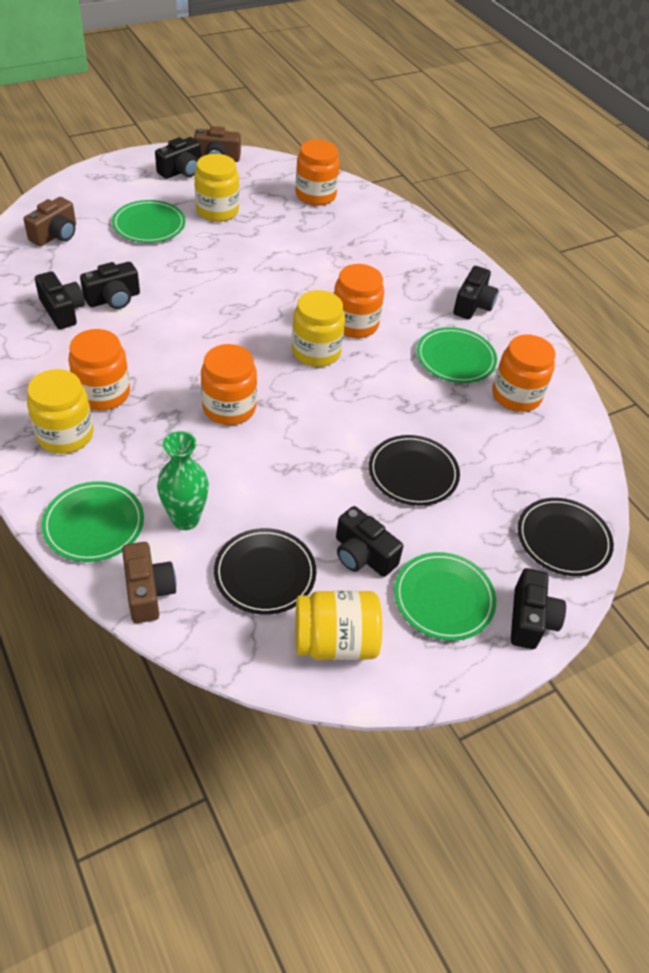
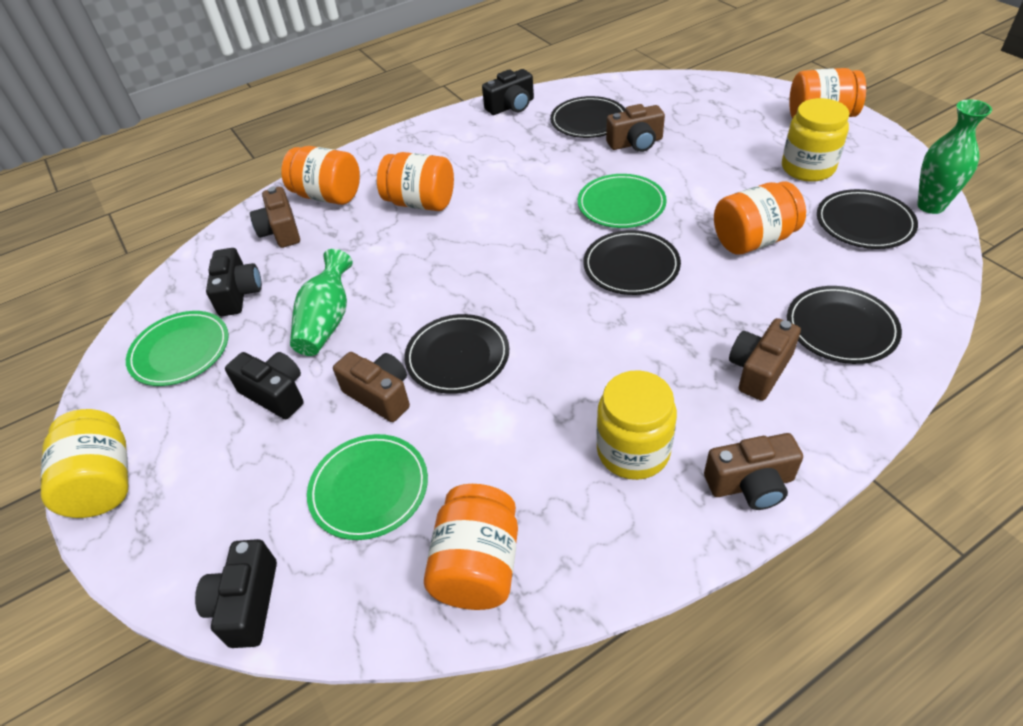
black camera: [35,271,85,329] [80,262,140,309] [155,137,201,179] [336,506,403,577] [453,266,499,319] [511,568,566,649] = 6 -> [195,539,277,648] [206,248,262,316] [225,352,304,419] [482,69,534,115] = 4
black plate: [214,528,316,615] [369,435,460,506] [517,498,614,576] = 3 -> [404,314,509,394] [550,96,625,138] [583,230,681,295] [787,286,902,364] [817,189,918,249] = 5
brown camera: [24,197,76,246] [122,542,177,623] [194,126,241,162] = 3 -> [250,187,300,248] [333,352,410,422] [606,104,665,152] [704,433,803,510] [729,318,801,401] = 5
green plate: [41,481,144,562] [112,200,185,243] [394,552,496,641] [417,327,497,383] = 4 -> [126,311,229,386] [307,434,428,540] [578,174,667,228] = 3
green vase: [157,431,209,530] = 1 -> [290,249,353,356] [917,99,992,214] = 2
yellow jar: [27,369,94,454] [194,154,239,222] [292,290,345,367] [295,591,382,660] = 4 -> [41,409,128,518] [596,370,677,480] [782,98,849,182] = 3

